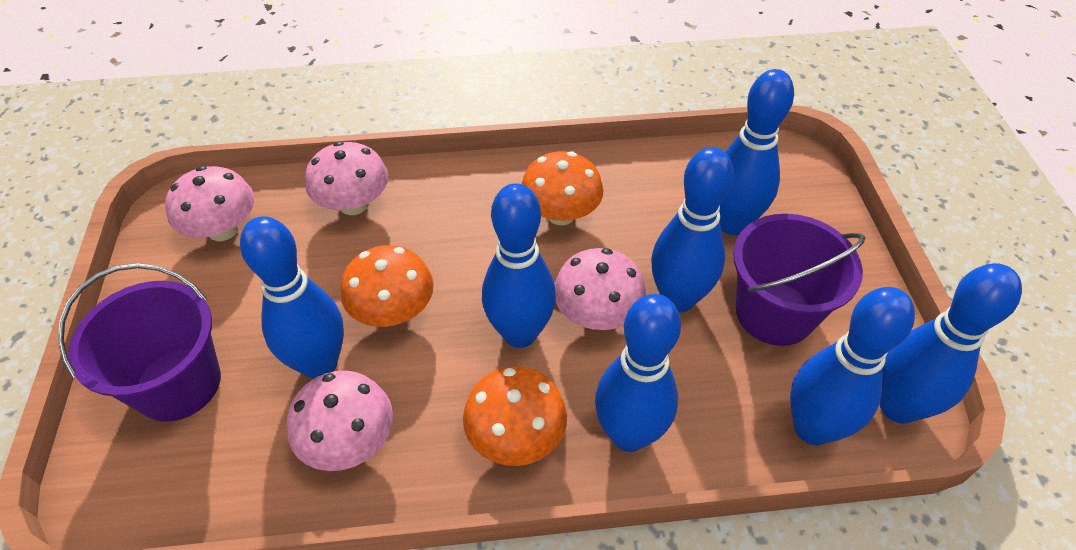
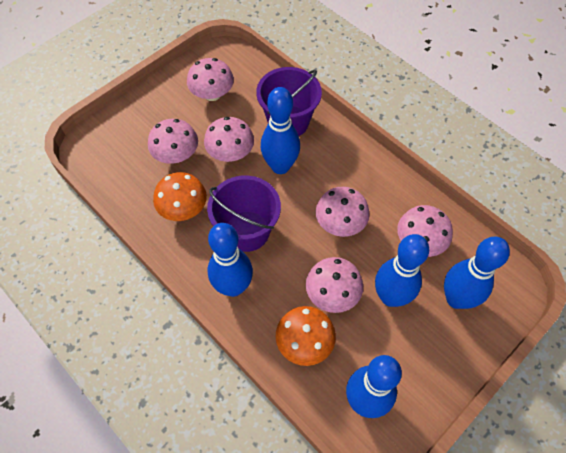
blue bowling pin: [240,216,344,379] [482,183,556,348] [595,294,681,452] [651,147,734,312] [719,69,794,235] [790,287,915,445] [880,263,1022,424] = 7 -> [208,223,253,297] [261,87,300,174] [346,355,402,418] [375,234,429,307] [444,237,510,309] = 5
orange mushroom: [341,245,434,327] [463,366,567,466] [522,151,603,225] = 3 -> [153,172,207,221] [276,306,336,366] = 2
pink mushroom: [165,166,254,241] [287,370,393,471] [305,142,388,215] [554,248,646,330] = 4 -> [148,119,198,164] [187,58,234,101] [204,117,254,162] [306,257,363,313] [316,187,370,237] [397,205,453,257] = 6

